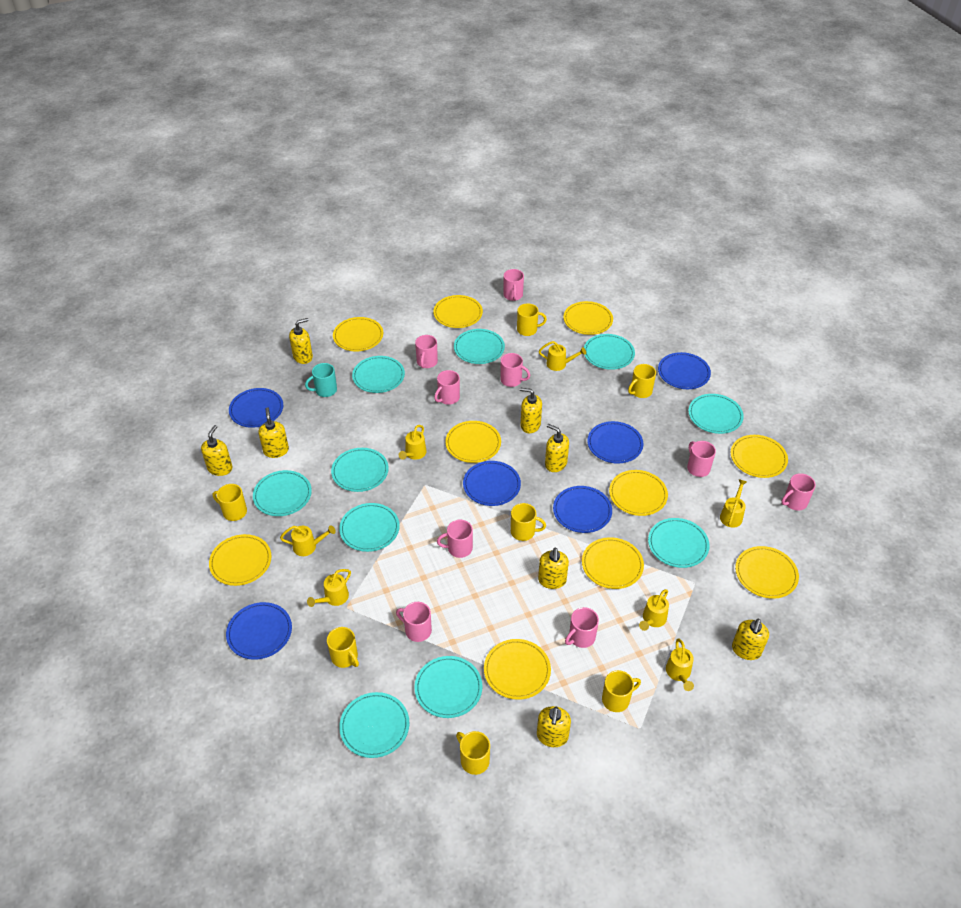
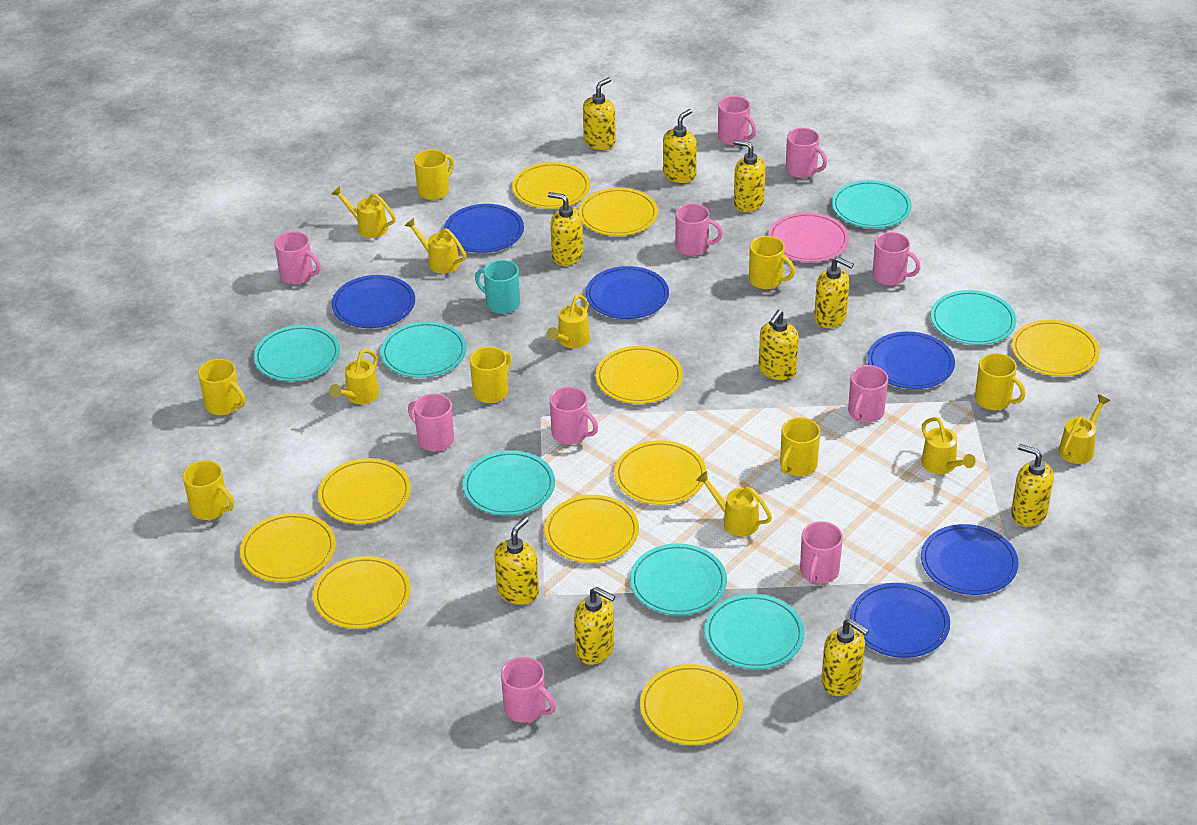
pink mug: [396,602,432,642] [415,335,438,368] [434,370,460,405] [437,520,473,558] [501,353,530,387] [503,269,524,301] [565,607,599,648] [687,441,716,477] [781,473,816,511] = 9 -> [274,231,321,285] [408,394,454,452] [501,657,556,723] [550,387,598,444] [675,204,723,256] [718,96,756,145] [786,128,827,178] [800,521,843,584] [848,365,888,423] [872,232,921,286] = 10
pink plate: none = 0 -> [768,212,849,262] = 1
turquoise plate: [253,470,312,516] [331,448,389,492] [339,503,400,552] [339,692,409,758] [352,356,405,393] [414,656,483,718] [454,329,505,364] [584,334,635,370] [648,518,710,568] [688,394,744,434] = 10 -> [254,325,340,382] [381,321,467,378] [463,451,555,516] [630,543,727,615] [705,594,805,669] [832,180,912,228] [931,290,1016,345] = 7
yellow soap dispenser: [201,425,233,476] [258,407,289,458] [289,318,313,364] [520,387,542,433] [537,706,571,747] [538,548,569,589] [545,424,569,472] [732,619,769,660] = 8 -> [494,517,539,605] [548,192,583,266] [574,587,615,665] [583,77,616,150] [663,109,697,183] [733,140,766,212] [759,310,799,380] [814,257,854,328] [821,619,869,696] [1011,444,1054,527] = 10

